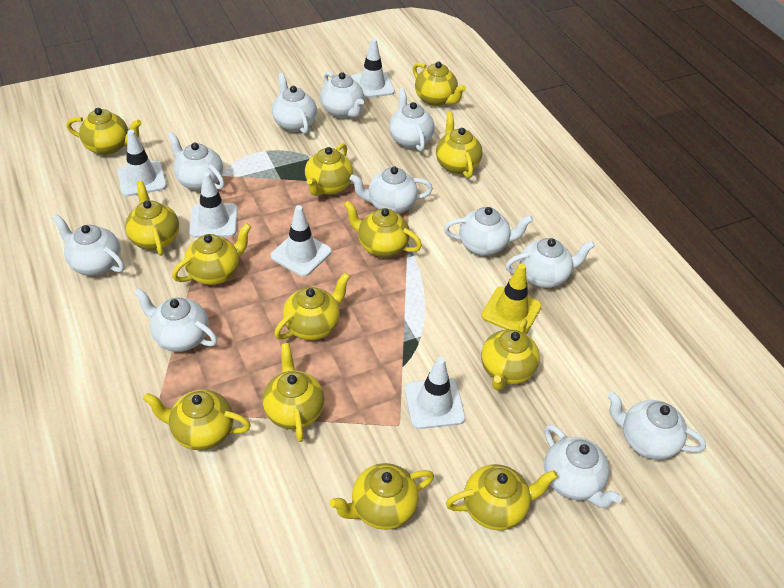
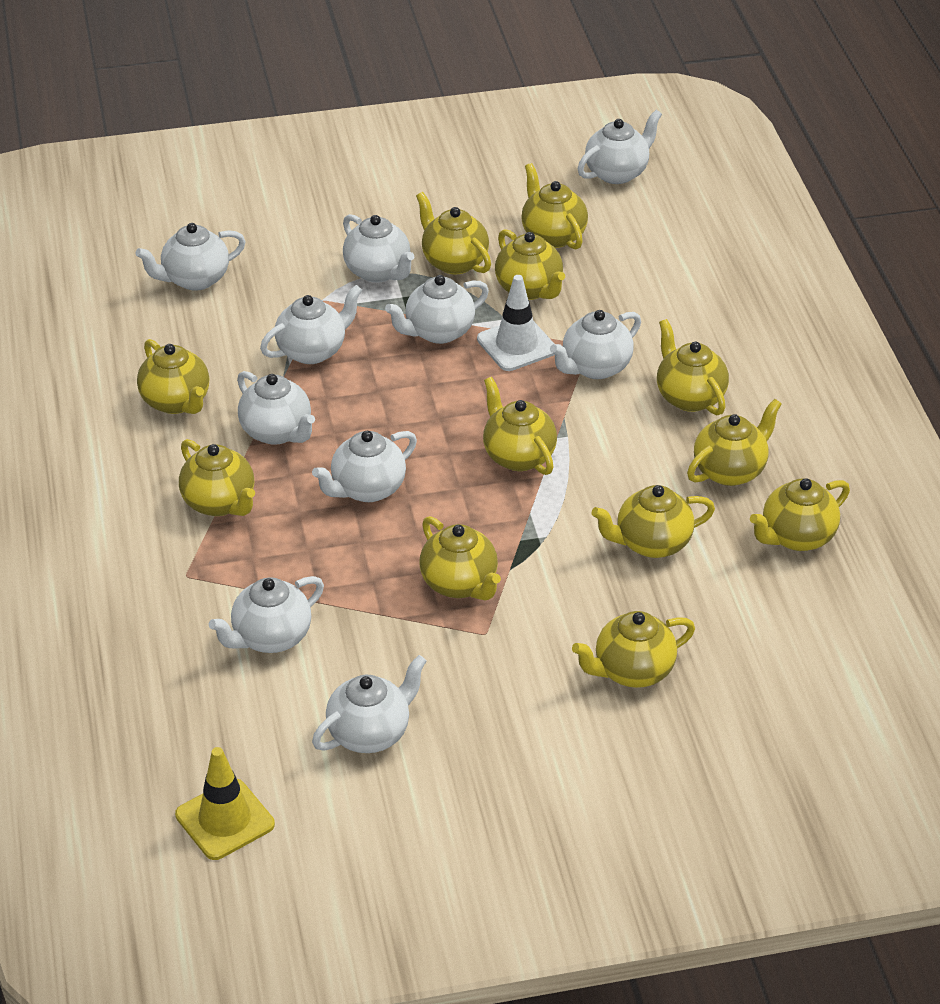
white teapot: [52,214,125,276] [134,288,217,352] [167,132,225,191] [272,73,317,134] [320,72,364,118] [350,167,433,214] [389,88,434,152] [444,207,533,256] [506,238,595,288] [544,424,622,508] [607,392,706,460] = 11 -> [135,223,246,291] [209,576,324,653] [237,371,315,445] [260,285,362,364] [312,431,417,502] [312,655,427,753] [343,214,414,283] [385,275,489,344] [550,310,641,379] [577,110,662,184] = 10
white traffic cone: [117,130,167,196] [189,172,238,238] [271,205,332,277] [351,38,395,98] [405,357,465,429] = 5 -> [477,275,555,371] = 1
yellow teapot: [67,108,142,155] [125,181,179,256] [143,390,251,450] [172,223,251,285] [263,343,325,442] [274,273,350,340] [305,143,353,196] [329,463,434,530] [344,201,422,257] [413,62,466,106] [436,112,483,178] [446,464,558,530] [481,319,540,390] = 13 -> [137,339,209,414] [179,439,255,516] [416,192,491,275] [420,516,501,601] [483,377,557,475] [495,229,565,300] [521,163,588,250] [572,611,695,688] [591,485,715,558] [657,319,729,415] [687,399,782,486] [750,478,850,551] = 12

